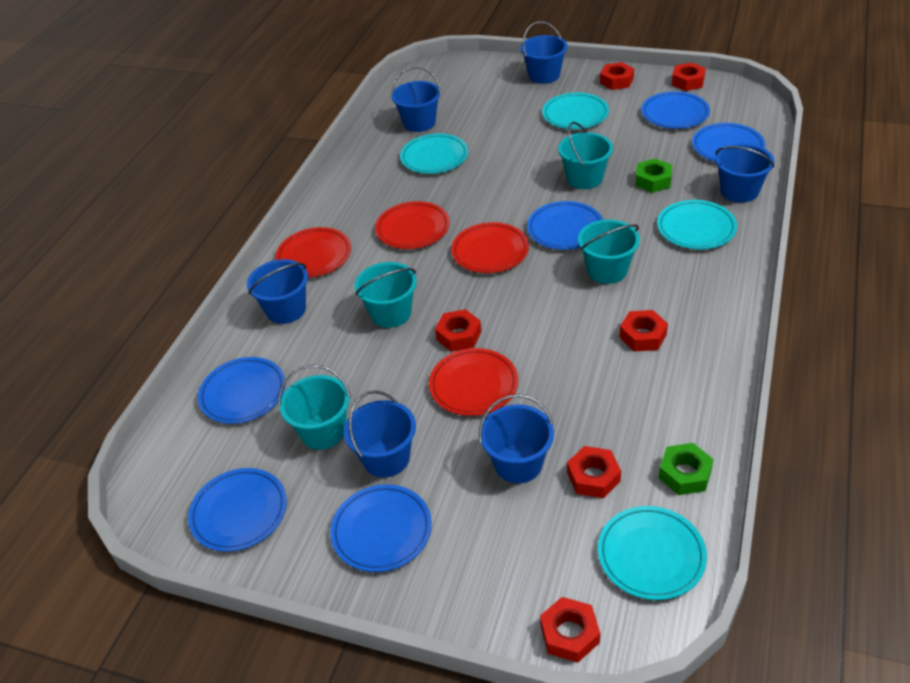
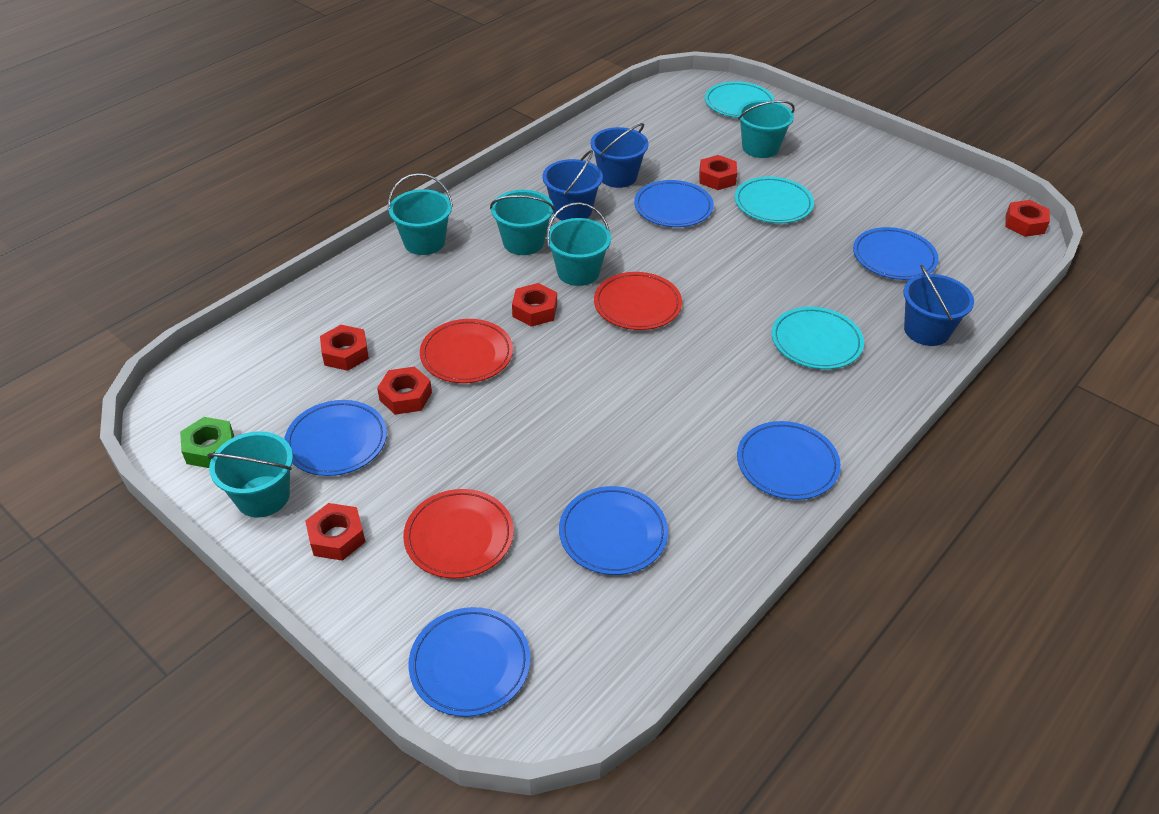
blue bucket: [247,259,308,324] [344,390,416,478] [391,67,441,132] [479,394,554,483] [520,21,568,84] [715,143,774,203] = 6 -> [543,150,603,221] [591,123,648,188] [903,264,974,346] = 3
green nut: [635,159,672,193] [659,443,714,495] = 2 -> [180,417,234,468] = 1
red plate: [275,227,351,277] [375,201,450,249] [429,348,518,416] [451,222,529,273] = 4 -> [403,489,514,579] [420,319,513,383] [594,272,682,330] = 3
turquoise bucket: [278,365,351,450] [355,262,417,328] [558,122,613,189] [578,220,640,284] = 4 -> [207,431,293,518] [388,173,453,255] [490,190,555,255] [546,202,611,286] [738,100,795,158] = 5
turquoise plate: [400,134,468,174] [542,93,609,129] [598,506,707,600] [657,200,737,249] = 4 -> [705,81,775,118] [735,177,814,223] [772,307,864,369] = 3

